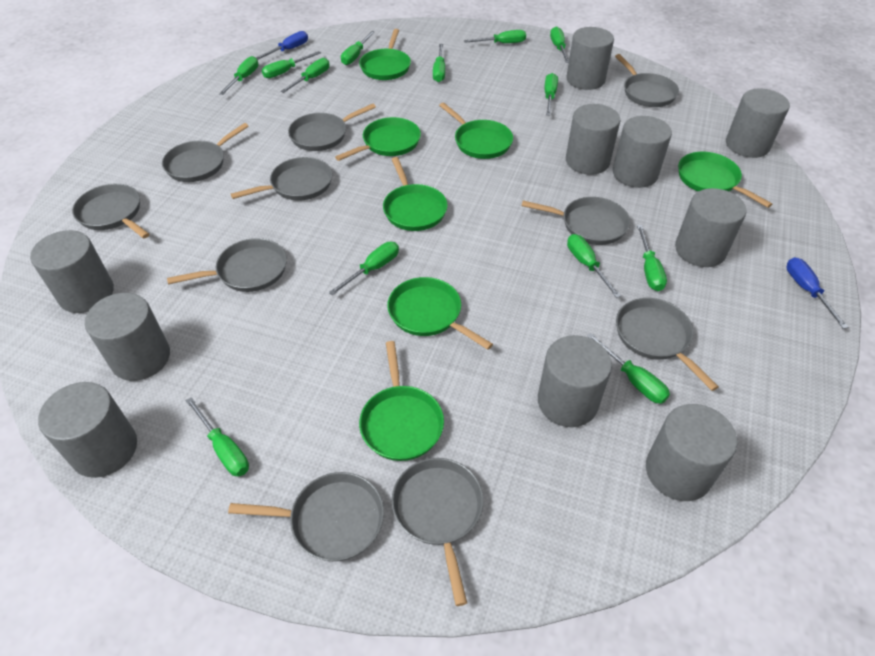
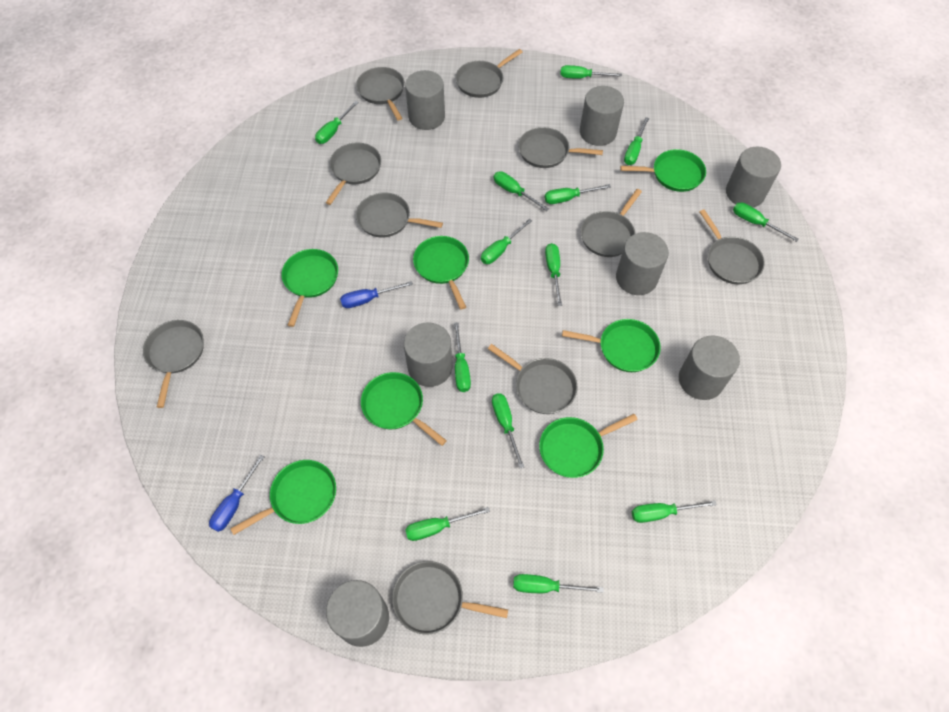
grey cylinder: [30,230,114,313] [38,382,137,478] [85,293,170,381] [538,335,612,427] [566,27,614,90] [566,104,621,175] [613,116,672,188] [646,404,737,501] [675,188,747,267] [726,89,790,158] = 10 -> [326,580,389,647] [404,322,452,387] [405,70,445,130] [580,86,624,146] [616,232,669,295] [679,336,740,400] [726,146,781,207] = 7

